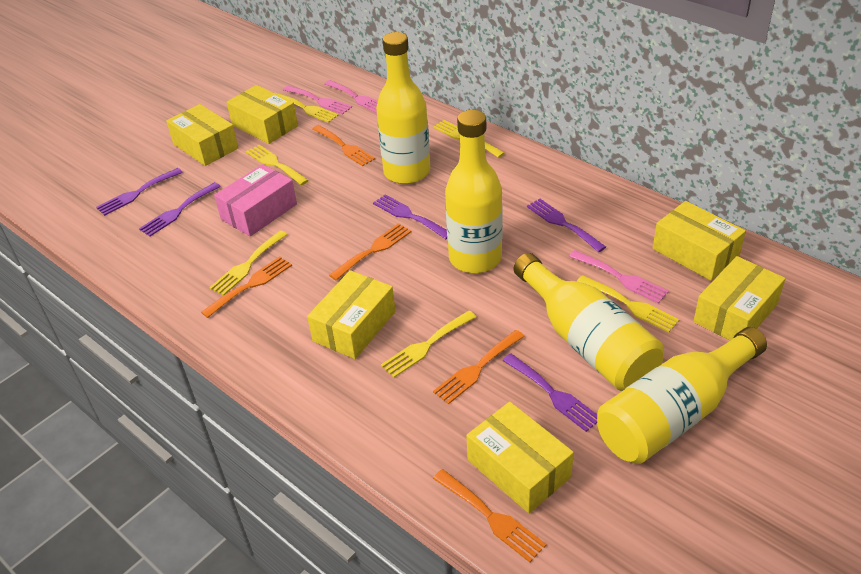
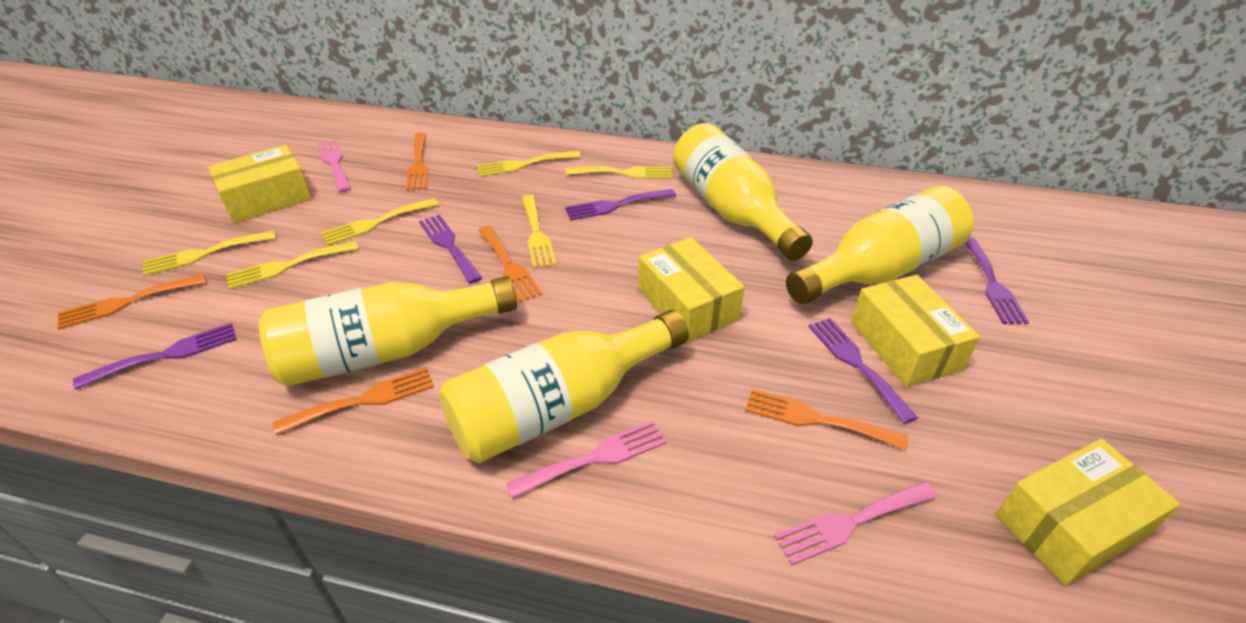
pink box: [214,164,297,237] = 1 -> none = 0
yellow box: [166,104,239,166] [227,85,298,144] [307,270,395,359] [466,402,574,513] [653,201,746,281] [693,256,786,340] = 6 -> [208,145,312,223] [638,237,744,342] [851,275,980,387] [996,439,1180,586] = 4

